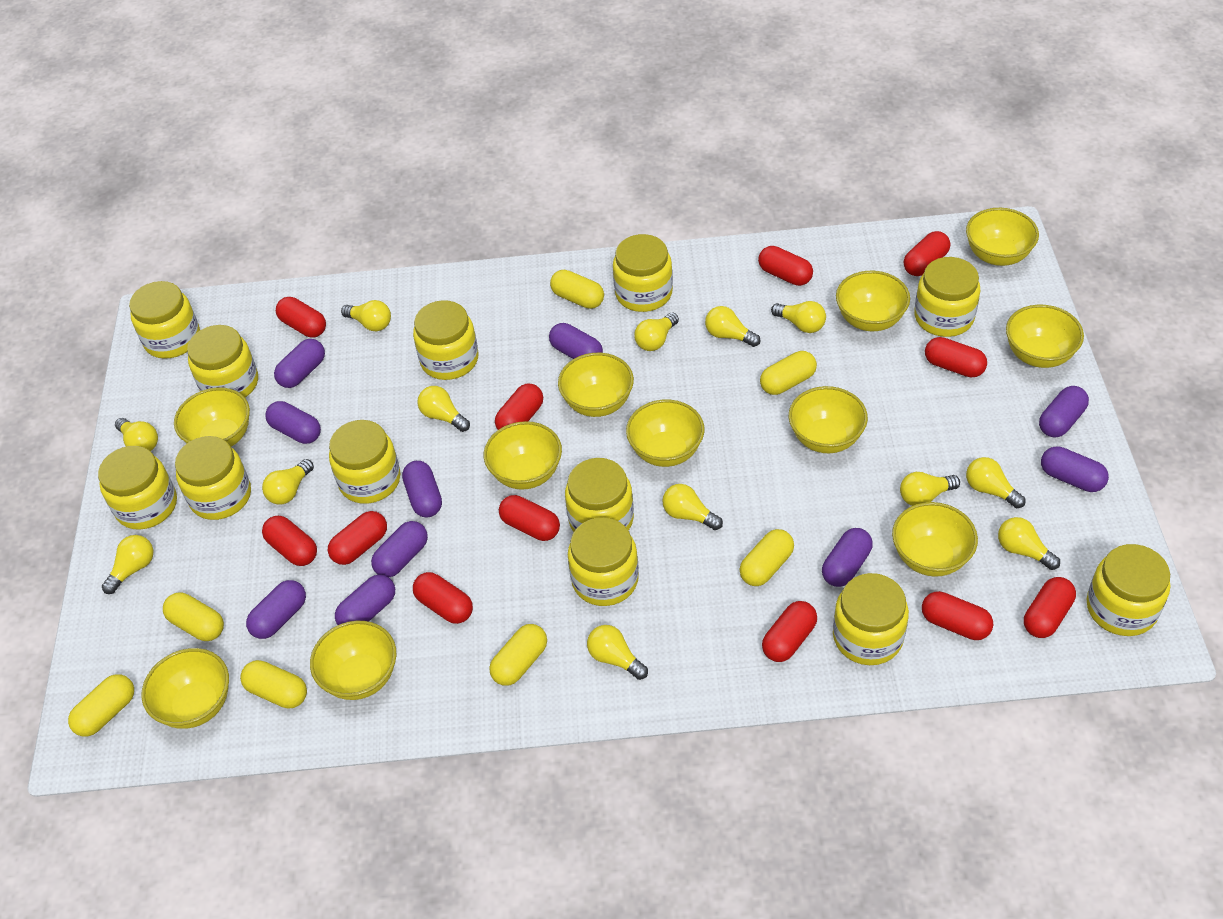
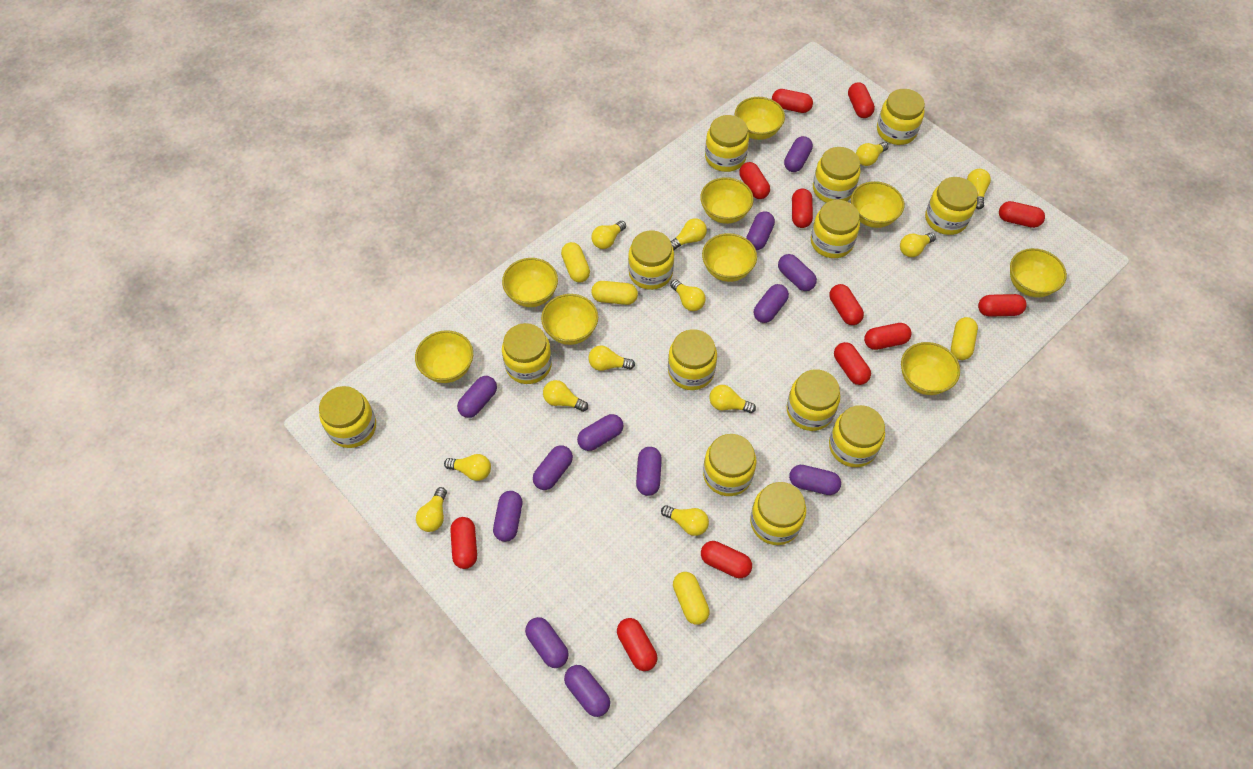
purple capsule: [246,580,306,639] [265,401,321,444] [274,339,325,388] [335,575,395,625] [371,521,428,577] [402,461,442,517] [549,323,603,359] [822,528,873,587] [1039,386,1089,437] [1041,446,1109,492] = 10 -> [457,376,497,418] [493,491,522,542] [525,617,569,668] [533,445,573,490] [564,665,610,717] [577,414,623,451] [636,447,662,496] [746,212,775,250] [754,284,789,323] [778,254,817,291] [784,136,813,172] [789,465,841,495] = 12
yellow bowl: [141,648,229,729] [174,387,250,447] [310,621,396,700] [484,421,562,490] [558,353,634,417] [626,400,704,467] [789,386,868,453] [836,271,910,331] [892,502,978,577] [966,208,1039,266] [1006,304,1084,368] = 11 -> [415,330,473,383] [502,258,558,307] [541,294,598,345] [700,177,754,224] [702,233,757,282] [735,97,785,140] [851,181,904,228] [901,342,960,395] [1010,248,1067,298] = 9
yellow capsule: [68,674,134,736] [163,592,224,641] [240,660,307,709] [489,624,547,686] [550,270,604,309] [739,529,794,586] [760,351,817,395] = 7 -> [561,242,590,283] [591,281,638,305] [673,572,710,625] [951,317,978,360] = 4
yellow jar: [98,446,177,530] [129,281,200,359] [175,436,251,520] [187,325,258,397] [329,420,401,504] [413,300,478,380] [565,458,634,532] [568,517,639,606] [613,234,673,312] [833,573,909,665] [914,257,980,337] [1087,544,1170,636] = 12 -> [319,386,376,448] [502,323,552,384] [628,231,674,290] [668,329,717,390] [703,434,756,496] [705,115,749,172] [750,482,806,545] [786,369,840,431] [811,200,860,258] [813,147,861,203] [829,405,885,467] [877,89,925,145] [925,177,978,235] = 13
yellow light bulb: [102,535,153,594] [115,418,158,451] [262,459,314,505] [341,300,391,331] [417,386,470,432] [587,625,648,680] [634,312,679,351] [662,484,723,530] [705,306,761,347] [771,301,826,333] [900,472,960,506] [966,457,1025,508] [998,517,1060,570] = 13 -> [416,487,447,532] [444,454,491,481] [543,380,588,412] [588,345,635,371] [591,221,626,249] [661,505,709,536] [670,280,706,311] [671,218,707,250] [709,385,756,413] [856,142,888,166] [900,233,936,257] [967,169,991,209] = 12

